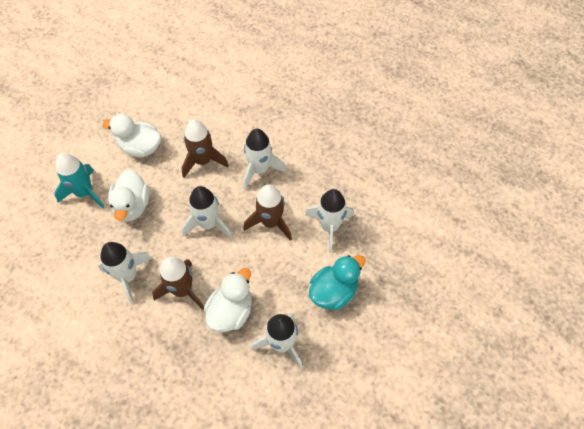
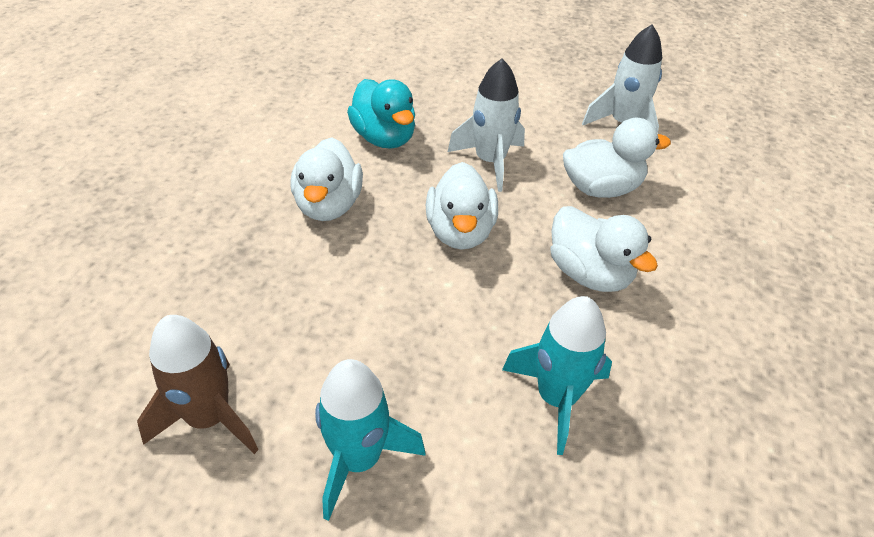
brown rocket: [152,257,204,310] [182,119,229,178] [244,184,292,241] = 3 -> [137,315,258,454] = 1
turquoise rocket: [54,153,104,208] = 1 -> [315,359,426,521] [502,296,612,455] = 2
white duck: [103,114,162,158] [108,169,150,222] [204,268,252,332] = 3 -> [290,137,363,221] [426,162,498,250] [550,206,658,292] [563,118,671,198] = 4
white rocket: [98,242,152,304] [182,186,232,239] [243,129,287,189] [251,313,303,370] [305,189,354,253] = 5 -> [448,59,525,192] [582,25,662,134] = 2

